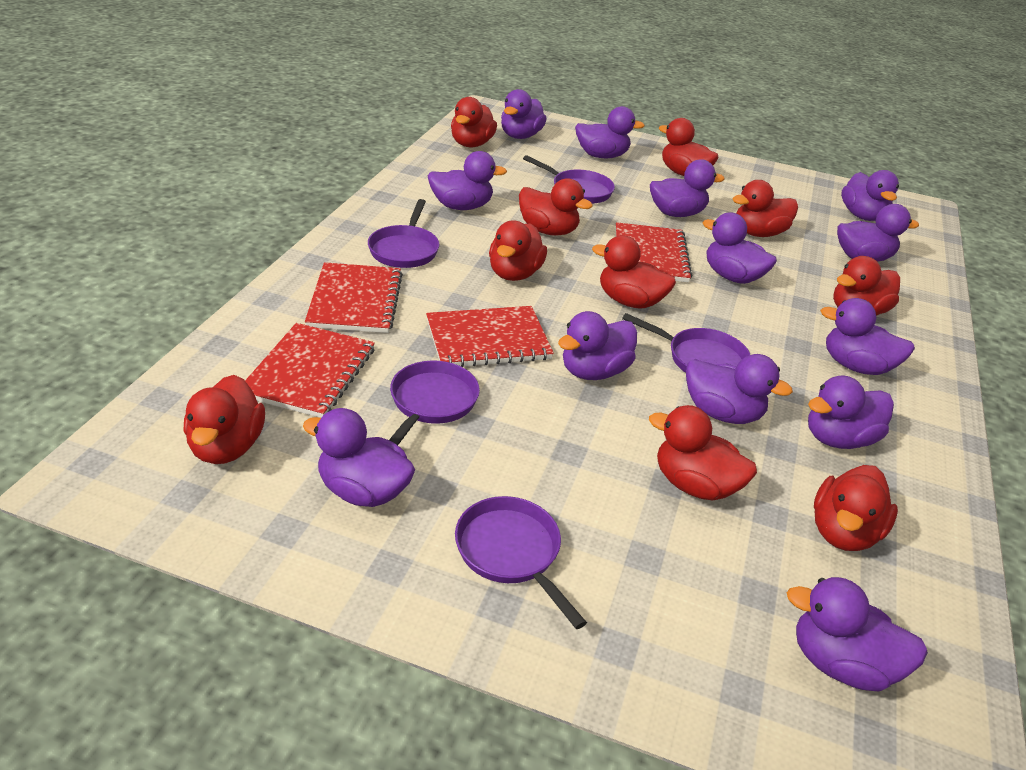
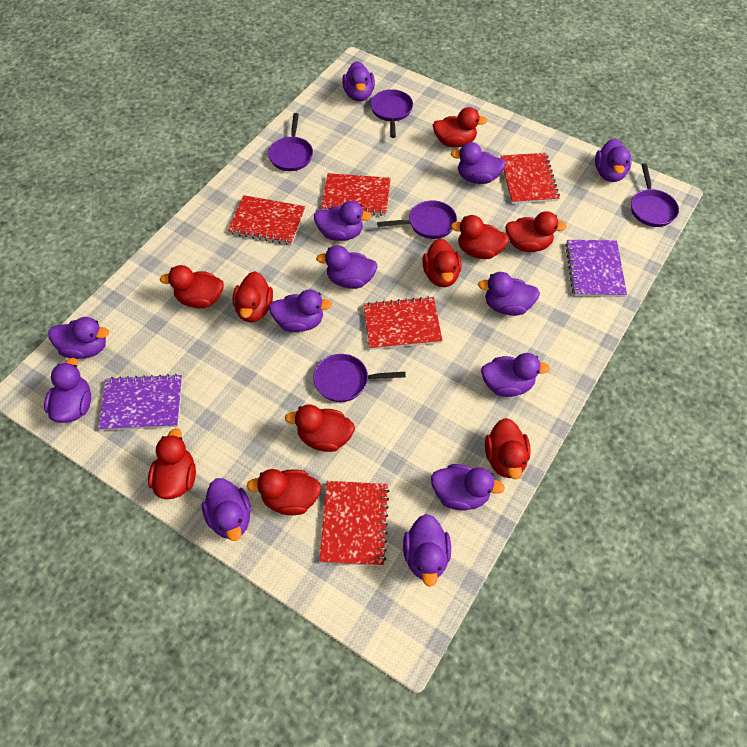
purple notebook: none = 0 -> [98,374,182,431] [565,240,627,297] = 2
red notebook: [245,323,375,418] [305,262,403,333] [426,306,554,367] [615,222,692,282] = 4 -> [228,195,306,245] [319,481,390,566] [321,173,391,216] [364,296,442,350] [501,153,560,204] = 5

